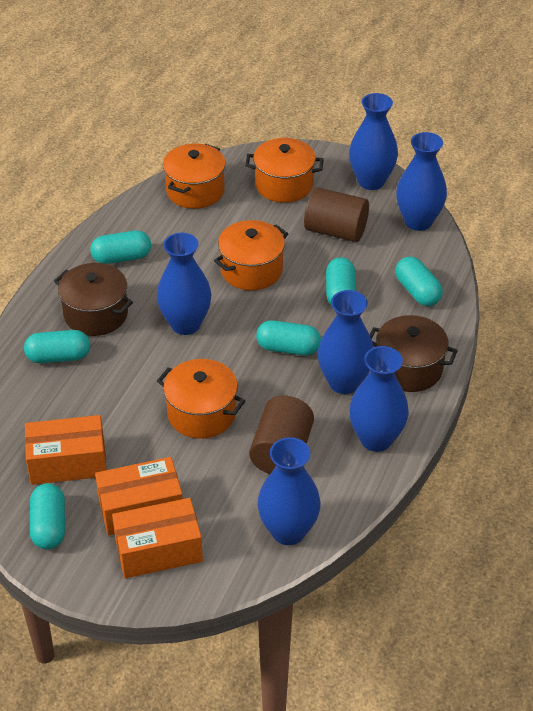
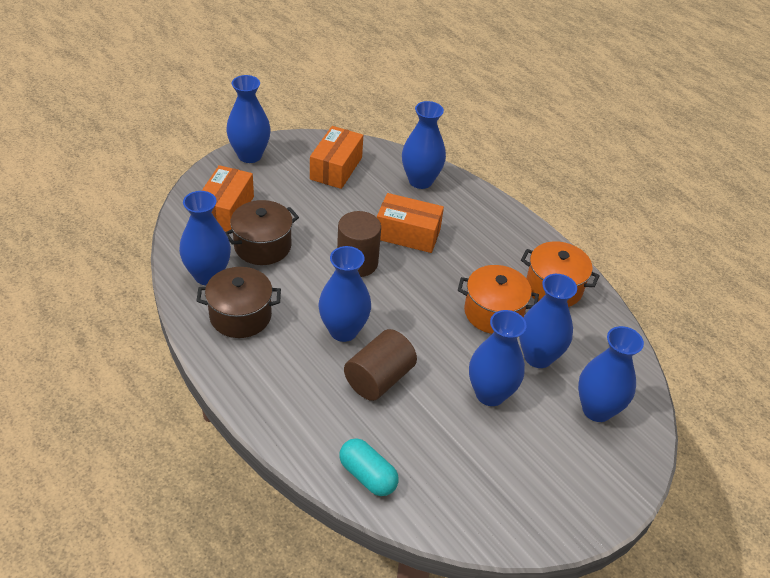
blue vase: [157,233,211,335] [257,437,321,545] [318,290,374,394] [349,93,398,190] [349,346,409,452] [396,132,447,231] = 6 -> [179,191,231,285] [226,75,271,163] [319,246,371,342] [402,101,446,189] [469,310,526,406] [519,274,577,368] [578,326,644,422] = 7
orange pot: [157,359,245,439] [163,143,226,209] [214,220,288,290] [245,138,324,203] = 4 -> [458,265,539,334] [521,241,600,307] = 2
turquoise capsule: [24,330,90,363] [30,483,65,549] [90,230,151,264] [256,320,321,356] [326,257,356,306] [395,256,443,306] = 6 -> [339,439,398,496] = 1

